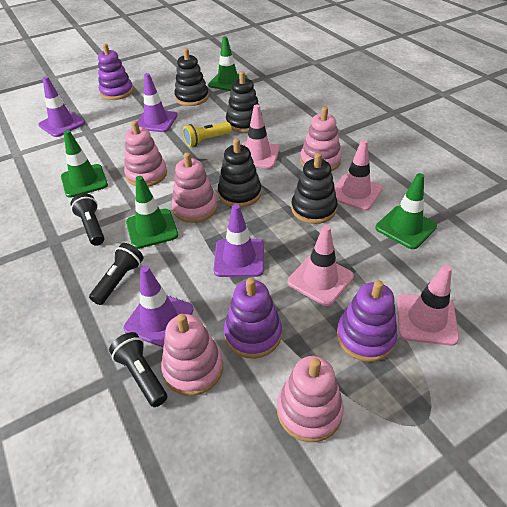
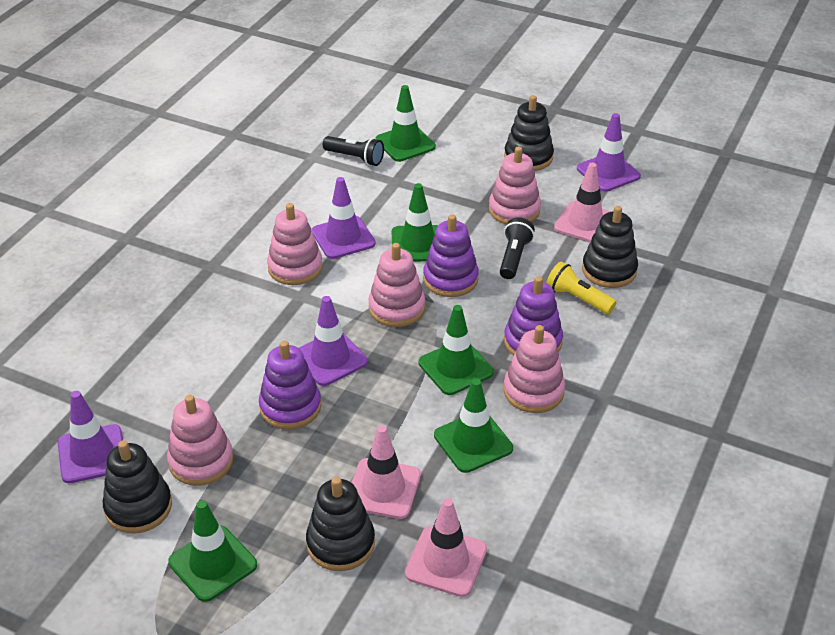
black flashlight: [70,193,104,246] [89,243,144,305] [109,332,167,407] = 3 -> [323,136,384,166] [500,217,535,279] = 2
green traffic cone: [61,130,108,198] [126,176,178,249] [208,36,248,91] [375,173,437,249] = 4 -> [168,500,257,602] [375,85,436,162] [392,183,438,262] [419,305,494,395] [434,379,513,473] = 5
pink traffic cone: [242,104,280,169] [288,225,354,306] [334,140,383,211] [397,265,459,346] = 4 -> [351,425,421,519] [405,498,487,597] [554,163,612,242] = 3

